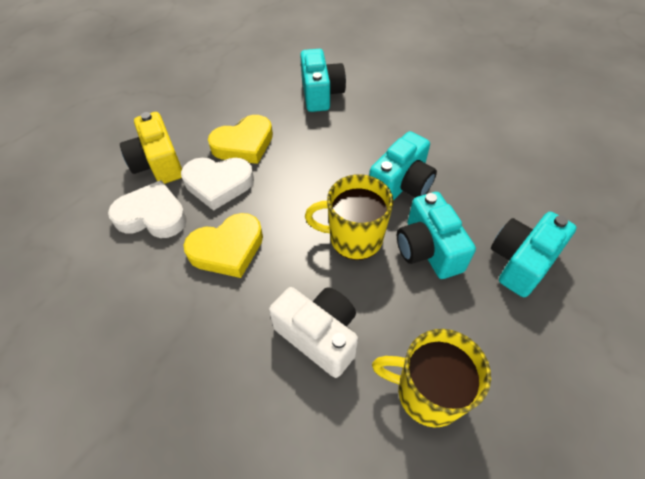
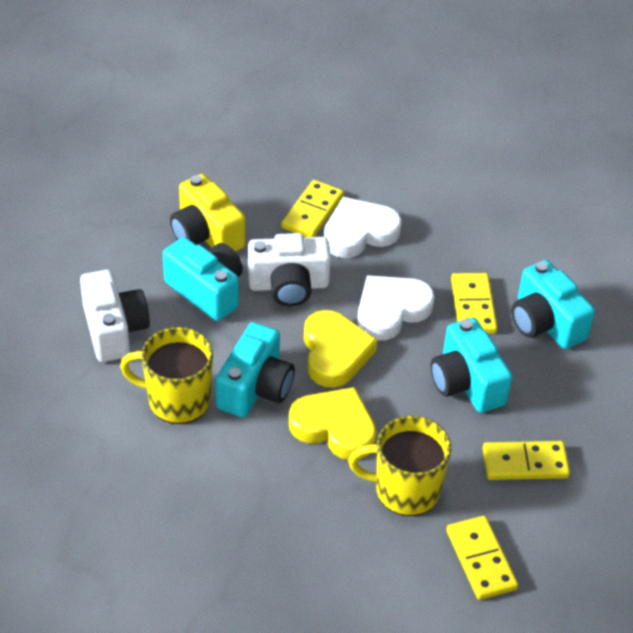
white camera: [269,287,358,378] = 1 -> [80,270,150,362] [248,233,331,306] = 2
yellow domino: none = 0 -> [281,180,344,237] [446,516,518,600] [451,273,497,334] [482,441,570,480] = 4

